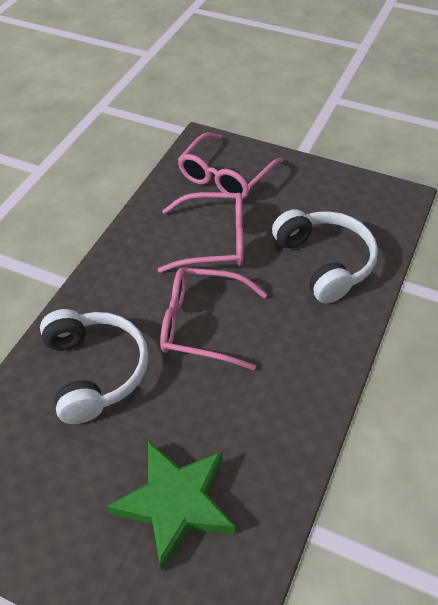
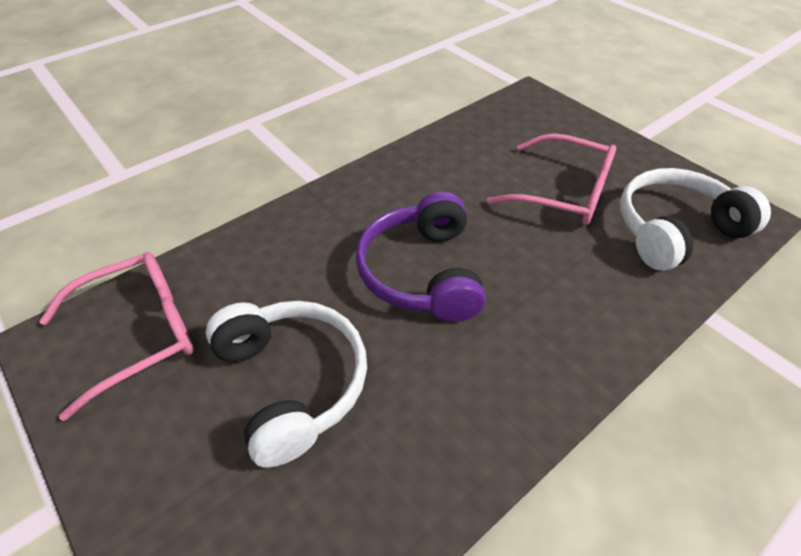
green star: [107,441,235,570] = 1 -> none = 0
pink glasses: [158,192,243,273] [160,268,267,370] [178,133,283,199] = 3 -> [39,252,194,421] [487,133,616,225] = 2
purple headphones: none = 0 -> [356,191,486,322] = 1

